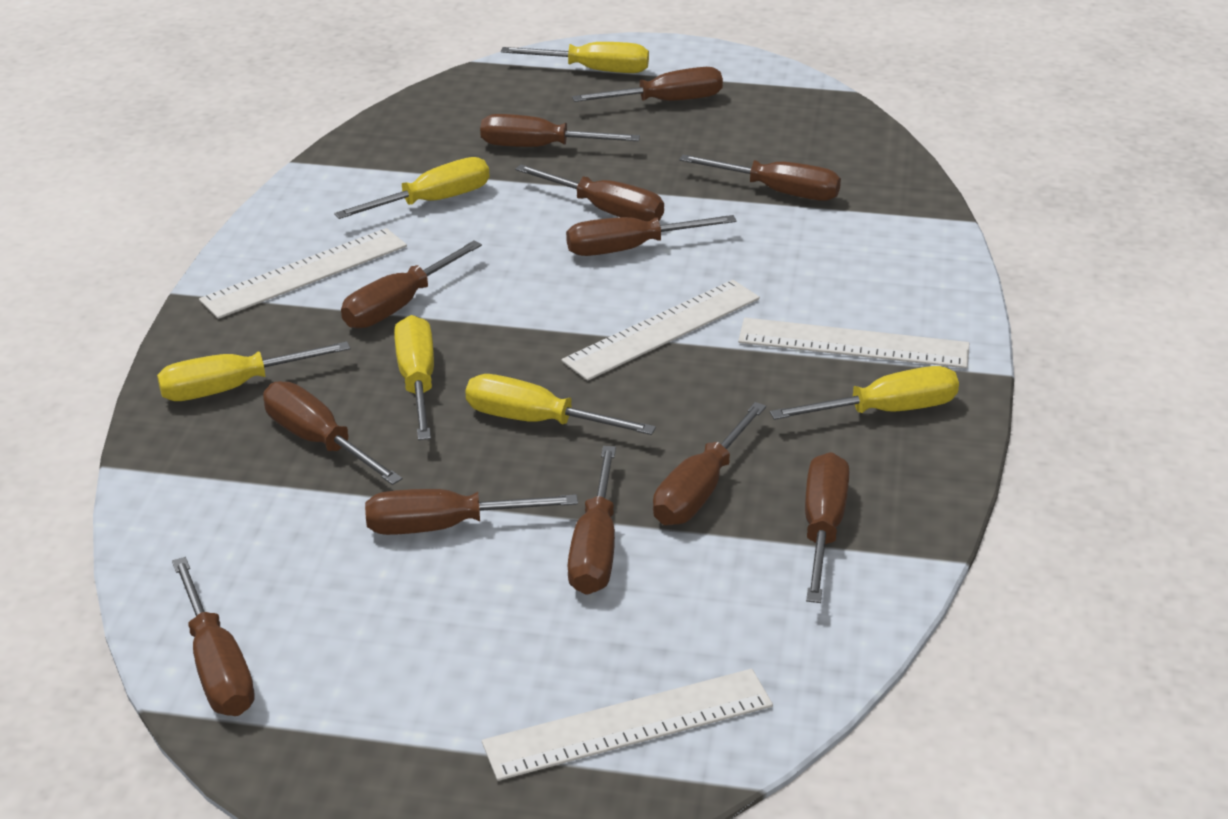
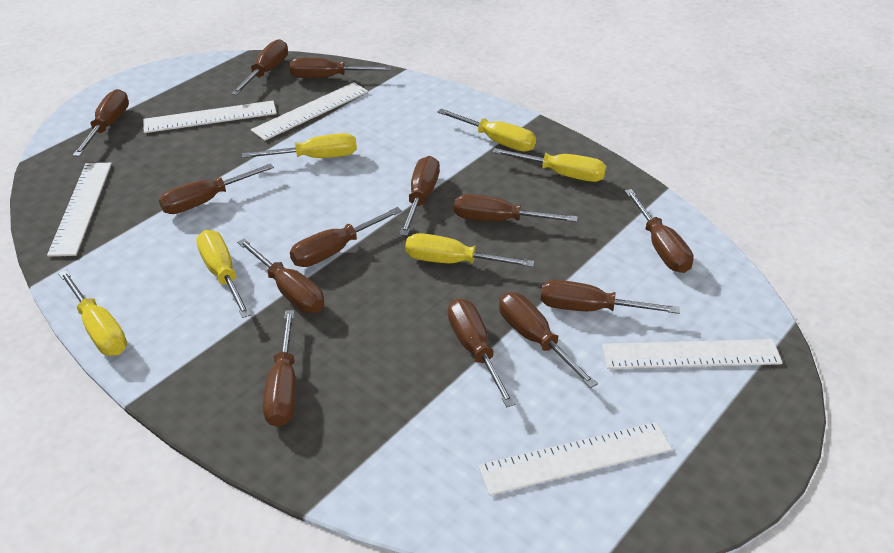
brown screwdriver: [172,557,255,716] [263,381,403,485] [341,240,482,329] [365,489,578,535] [480,114,640,147] [515,164,664,221] [566,215,737,256] [567,446,616,595] [572,67,723,102] [653,402,766,525] [679,155,841,201] [805,452,849,603] = 12 -> [73,89,129,157] [159,163,274,214] [231,39,288,95] [237,239,324,313] [263,310,296,427] [290,57,391,78] [290,207,402,267] [400,156,439,236] [448,298,516,407] [454,194,578,222] [499,292,598,388] [541,280,680,314] [625,189,694,273] = 13
white ruler: [199,228,407,319] [482,669,773,781] [561,280,760,381] [738,317,969,368] = 4 -> [47,163,112,257] [143,100,277,133] [251,82,368,141] [478,422,672,496] [602,339,783,369] = 5

